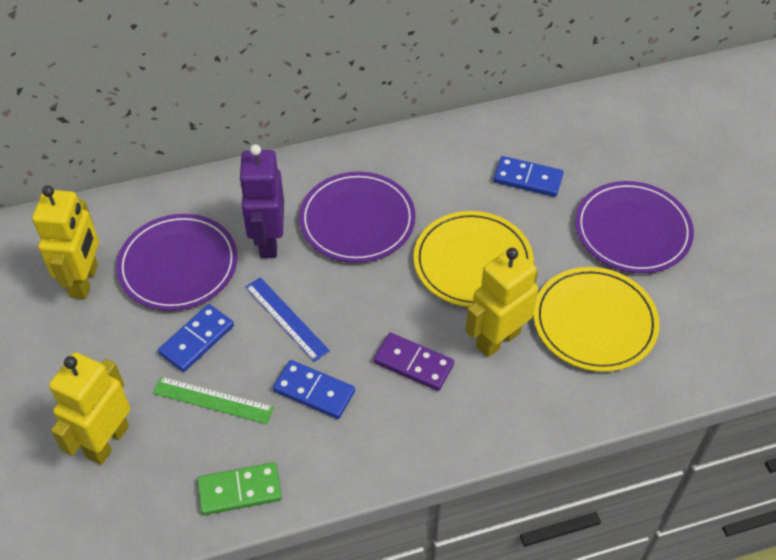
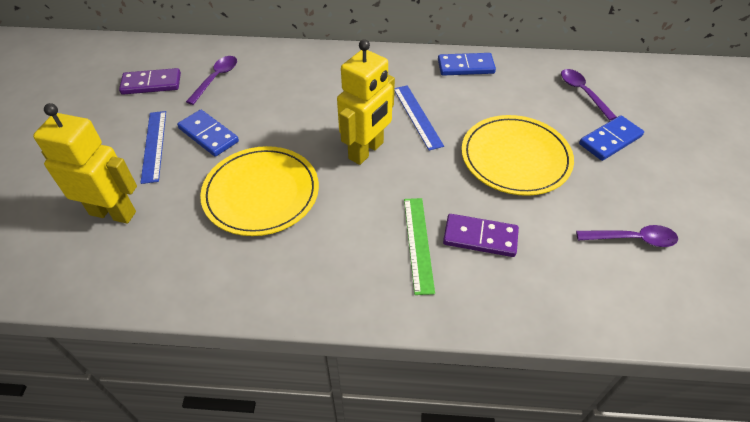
blue ruler: [245,277,330,362] = 1 -> [141,111,166,184] [394,85,444,151] = 2
green domino: [197,462,282,515] = 1 -> none = 0
purple domino: [373,333,454,391] = 1 -> [119,68,181,95] [443,214,519,257] = 2
purple plate: [116,214,238,311] [299,172,416,263] [575,181,694,273] = 3 -> none = 0
purple robot: [239,144,284,258] = 1 -> none = 0
purple spoon: none = 0 -> [186,56,237,105] [561,69,617,120] [576,225,678,247] = 3
yellow robot: [32,185,99,299] [49,352,130,465] [465,247,538,357] = 3 -> [33,103,137,224] [337,39,395,165] = 2

